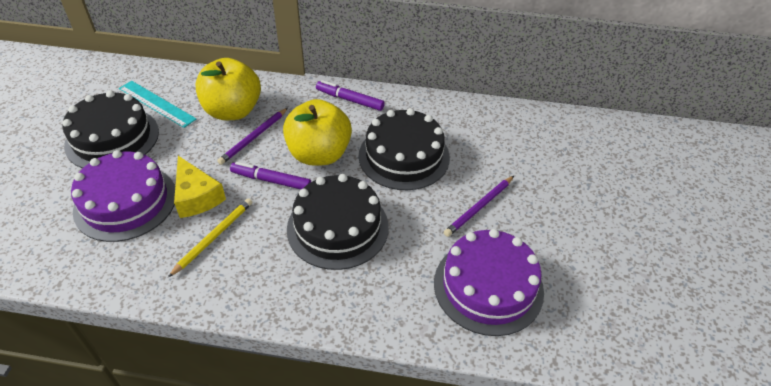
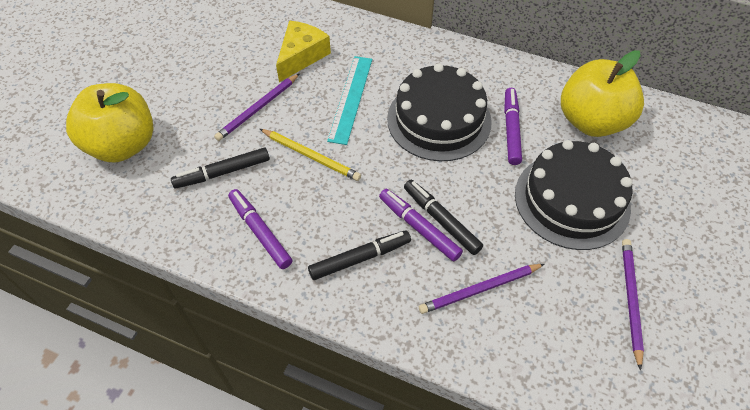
black cake: [62,90,159,168] [287,174,389,270] [359,108,450,190] = 3 -> [387,63,492,161] [515,140,633,250] = 2
black marker: none = 0 -> [171,148,270,188] [308,230,411,280] [404,180,483,255] = 3
purple cake: [71,150,175,242] [434,229,544,336] = 2 -> none = 0
purple marker: [230,162,311,189] [316,80,385,111] = 2 -> [228,189,293,269] [379,189,463,261] [504,88,522,165] = 3
purple pencil: [217,108,288,165] [444,176,514,237] = 2 -> [214,73,300,141] [419,264,544,314] [622,239,644,371] = 3

